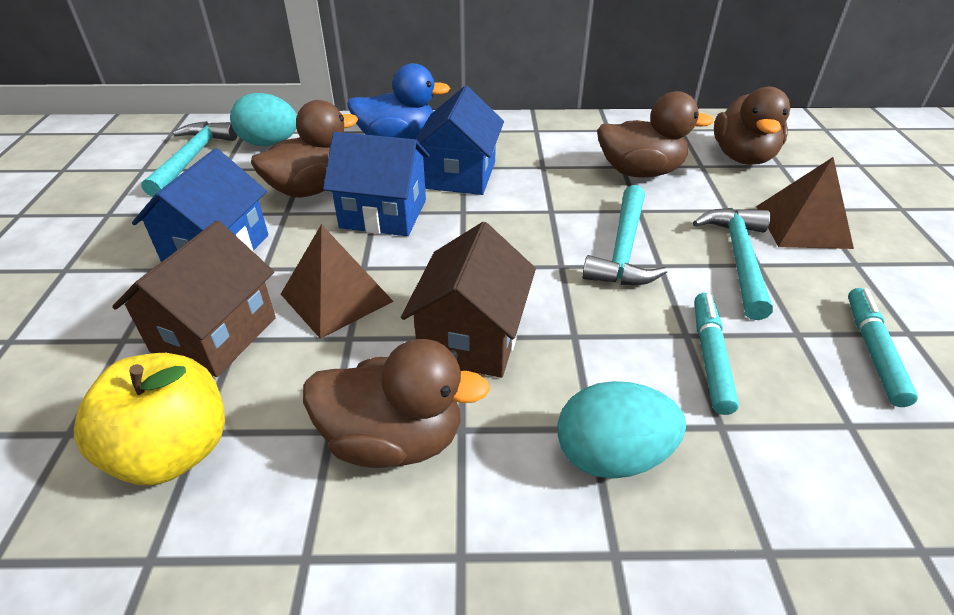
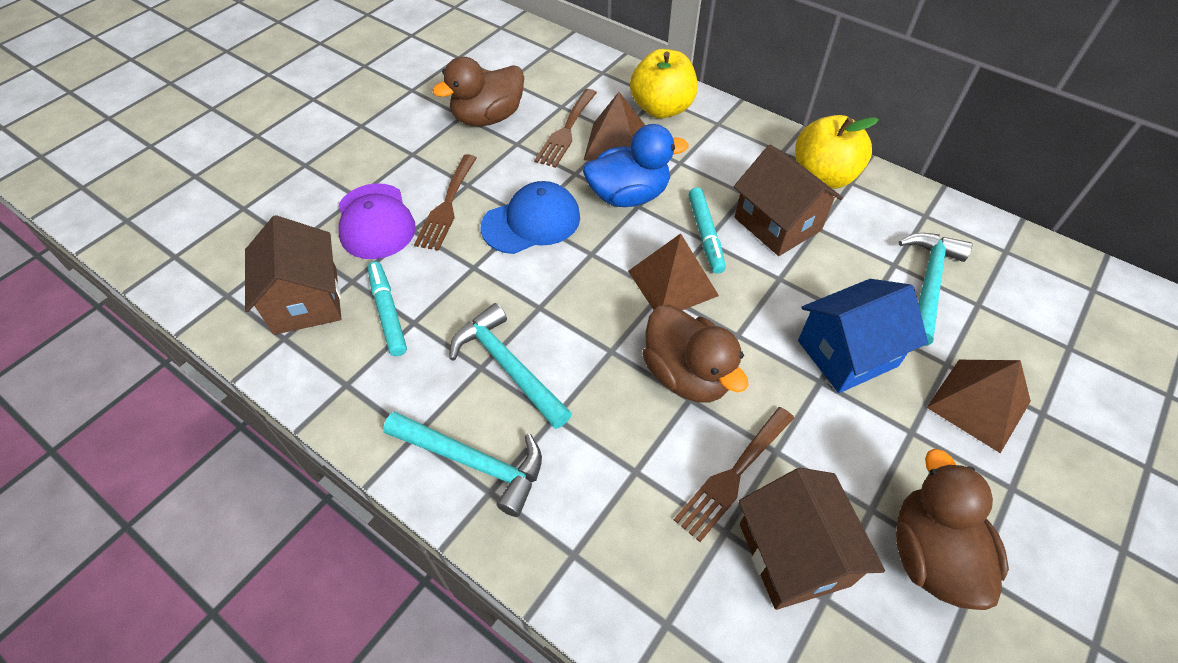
blue cap: none = 0 -> [481,181,580,254] = 1
blue house: [132,148,268,262] [323,132,430,236] [416,86,504,195] = 3 -> [798,279,928,393] = 1
brown duck: [251,100,358,197] [303,339,490,468] [597,91,714,178] [714,87,790,165] = 4 -> [432,56,524,126] [642,305,748,402] [896,448,1009,610] = 3
brown fork: none = 0 -> [414,154,477,251] [534,89,597,168] [674,407,794,542] = 3
brown house: [112,221,276,377] [401,222,536,378] = 2 -> [245,215,341,335] [734,145,843,256] [739,468,885,610] = 3
brown pyramid: [281,224,394,339] [756,157,854,249] = 2 -> [584,92,645,161] [628,233,719,310] [927,360,1031,453] = 3
purple cap: none = 0 -> [338,183,416,259] = 1
turquoise egg: [230,93,297,146] [558,381,686,479] = 2 -> none = 0
yellow apple: [74,353,225,485] = 1 -> [630,49,698,119] [795,115,879,189] = 2

